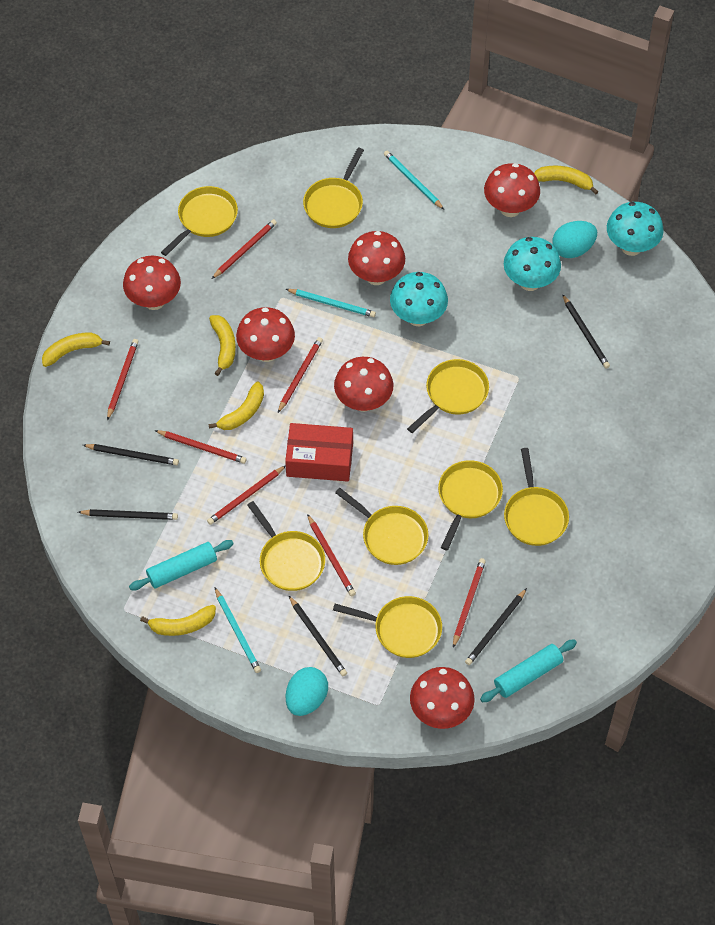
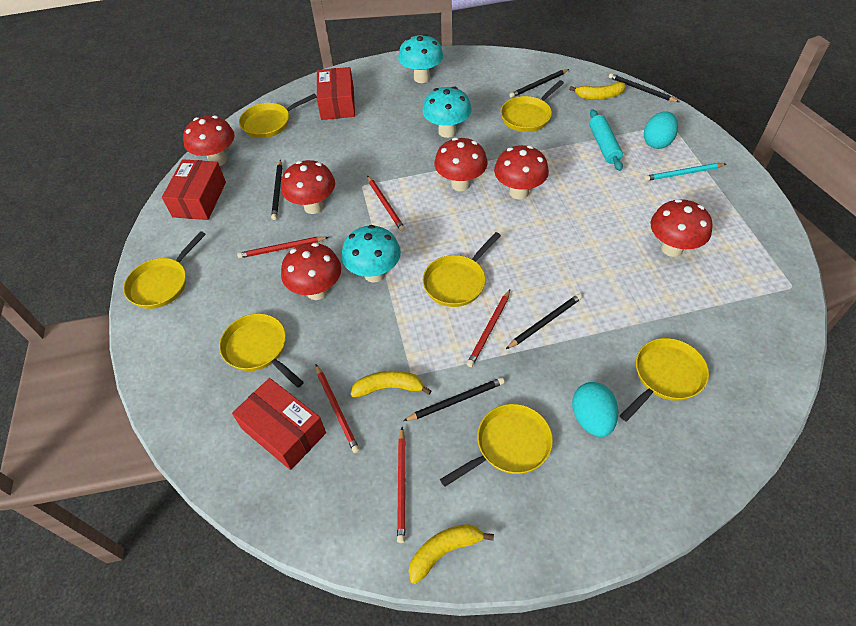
red box: [285,423,353,482] = 1 -> [162,159,226,220] [232,378,326,470] [317,67,355,120] = 3
red pencil: [107,339,138,420] [155,430,247,464] [207,465,286,525] [212,219,277,279] [278,337,323,413] [307,514,356,596] [453,558,486,648] = 7 -> [237,237,329,258] [316,365,360,453] [367,176,405,232] [397,427,406,543] [467,290,510,367] = 5
turquoise pencil: [215,588,261,673] [286,289,376,317] [384,150,444,209] = 3 -> [644,163,726,181] = 1
turquoise rolling pin: [129,540,234,590] [480,639,577,703] = 2 -> [589,109,623,171] = 1
yellow banana: [42,332,110,367] [140,605,216,636] [209,315,236,376] [209,381,264,430] [534,166,598,195] = 5 -> [351,371,432,398] [409,524,494,584] [569,82,626,100] = 3
yellow pan: [161,186,238,256] [247,501,325,591] [303,148,364,228] [333,596,442,658] [335,488,429,565] [407,359,489,433] [438,460,503,550] [504,448,569,546] = 8 -> [123,231,206,309] [219,313,304,388] [239,93,317,138] [423,232,501,307] [440,404,553,487] [501,80,564,132] [620,338,709,421] = 7

